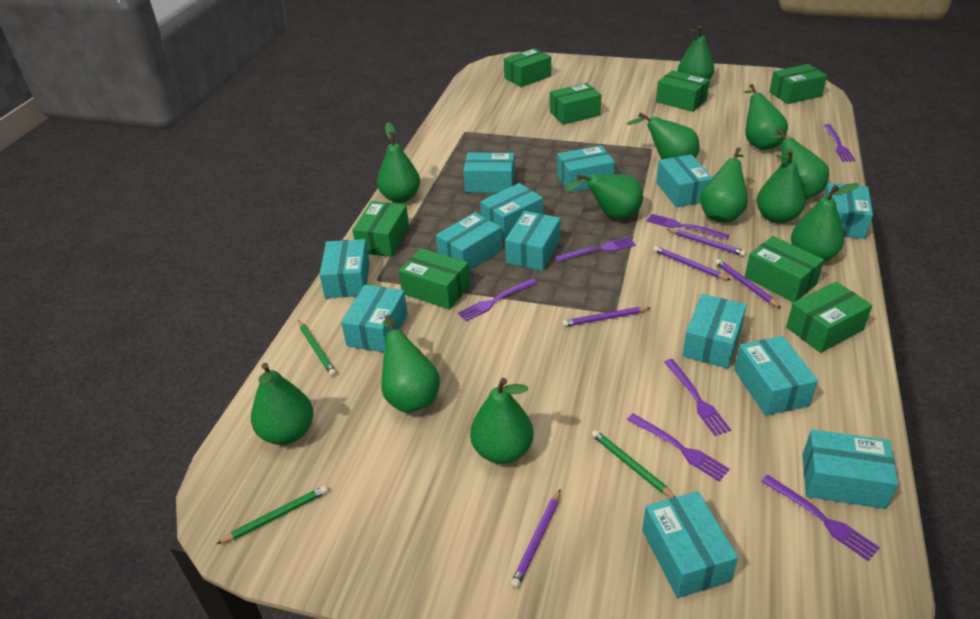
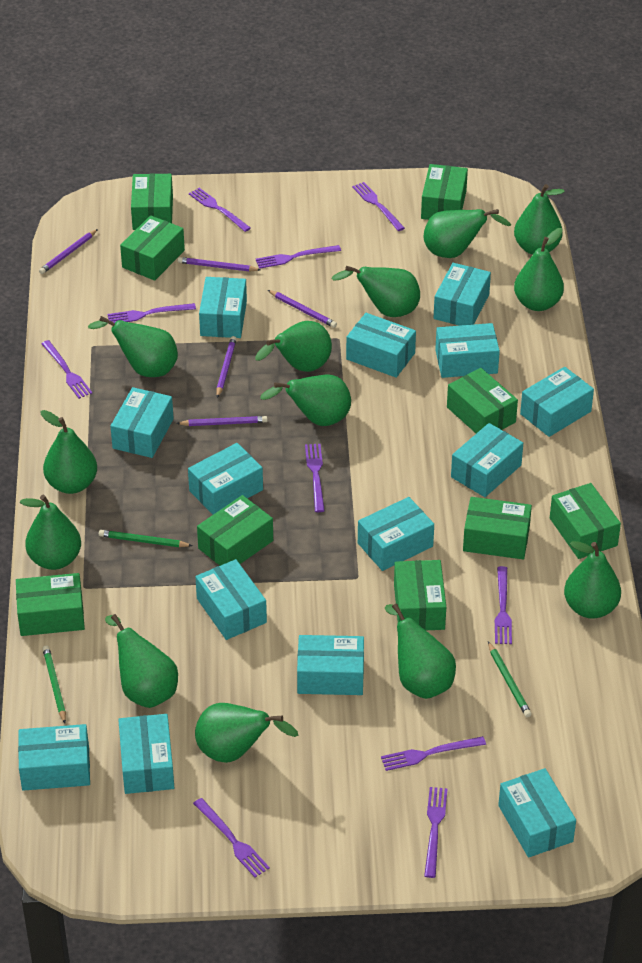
green box: [352,201,409,257] [398,248,470,309] [504,48,551,87] [550,83,601,125] [656,70,709,112] [745,236,824,302] [769,64,827,104] [786,281,873,353] = 8 -> [16,573,85,636] [120,215,185,281] [131,174,173,230] [197,495,273,566] [394,560,446,630] [421,164,468,220] [447,368,518,433] [463,497,532,559] [550,483,621,559] = 9
green pear: [251,363,313,445] [377,122,420,203] [381,315,440,413] [470,378,533,464] [564,174,643,219] [627,113,700,159] [678,26,714,80] [700,147,748,223] [744,84,788,150] [756,149,806,224] [767,129,829,199] [791,183,859,262] = 12 -> [20,495,81,570] [40,410,97,494] [88,316,178,377] [105,614,178,708] [195,703,298,763] [255,321,332,372] [260,375,351,426] [331,266,420,317] [385,603,456,699] [423,209,511,258] [514,184,565,255] [514,228,564,311] [564,541,621,619] = 13
purple fork: [458,278,537,321] [554,237,636,262] [627,413,730,481] [646,214,729,240] [664,359,731,436] [761,474,880,561] [824,124,855,162] = 7 -> [41,340,92,399] [107,303,196,323] [189,188,251,232] [193,798,270,878] [256,245,341,269] [305,444,325,512] [352,182,405,231] [381,736,486,771] [424,787,448,878] [495,566,512,644] = 10
turquoise box: [319,239,370,298] [341,285,408,353] [436,212,502,271] [463,153,515,193] [480,183,543,240] [505,211,561,271] [557,145,615,193] [642,491,738,598] [656,154,713,208] [682,294,747,368] [734,336,818,416] [802,430,898,509] [824,183,873,239] = 13 -> [18,724,90,791] [110,387,174,458] [118,714,174,794] [188,443,263,515] [195,559,267,640] [199,277,247,338] [297,635,364,695] [346,313,416,378] [358,497,434,571] [434,263,491,326] [435,323,500,378] [451,423,523,497] [498,768,576,858] [520,367,594,437] = 14

